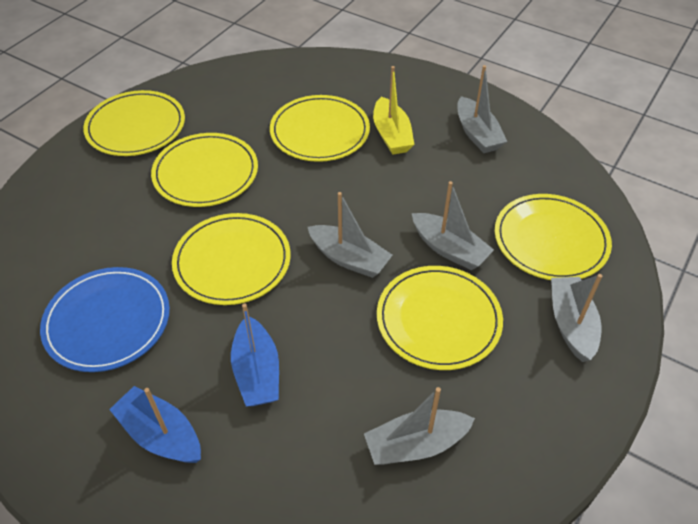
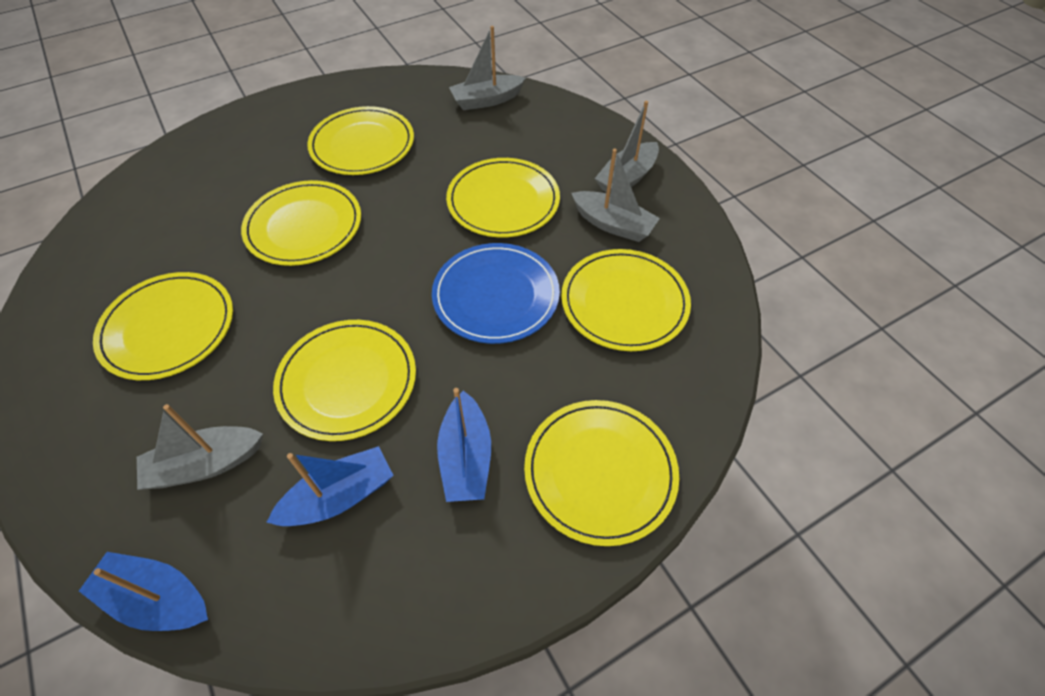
blue boat: [109,386,201,463] [231,303,279,406] = 2 -> [79,552,208,631] [267,446,394,526] [437,388,491,502] = 3
grey boat: [308,192,392,278] [364,387,475,465] [412,181,494,270] [457,65,507,153] [551,274,602,362] = 5 -> [137,404,263,490] [449,26,526,110] [571,149,660,242] [595,101,659,194] = 4
yellow boat: [373,66,414,155] = 1 -> none = 0
yellow plate: [83,90,185,156] [151,133,258,207] [172,213,291,305] [270,95,370,162] [377,266,503,370] [495,194,612,280] = 6 -> [93,272,233,380] [241,180,361,266] [273,320,416,441] [307,106,414,175] [446,158,560,238] [524,400,679,546] [561,249,691,351] = 7

